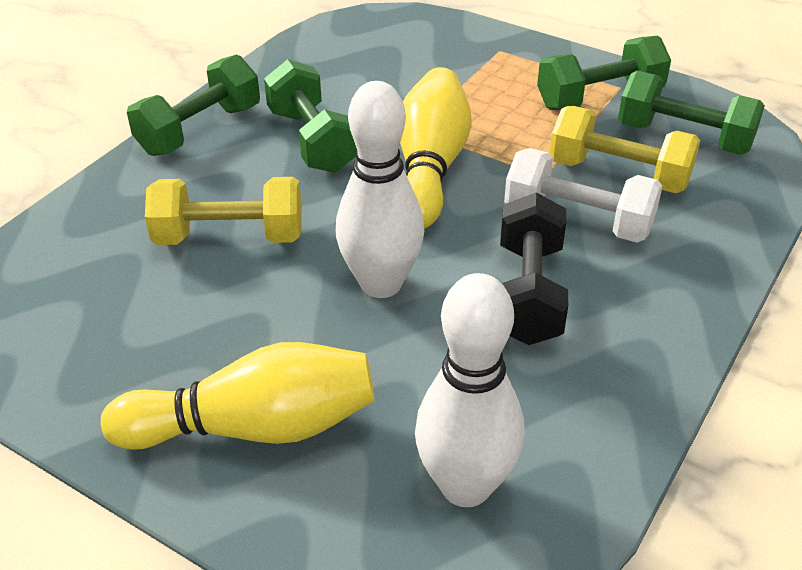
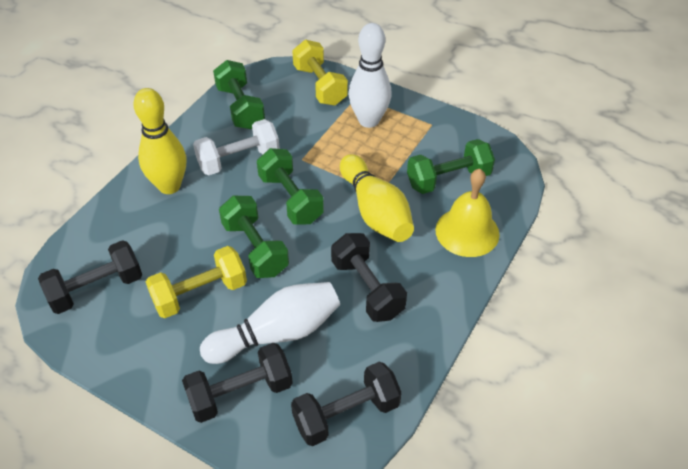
black dumbbell: [500,192,568,345] = 1 -> [38,240,142,314] [182,343,293,423] [291,362,402,446] [331,233,407,322] = 4
yellow bell: none = 0 -> [435,169,500,257] = 1

